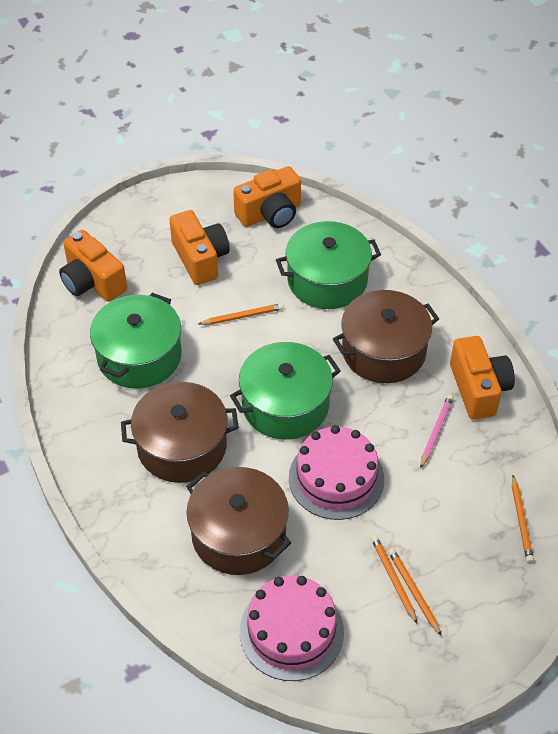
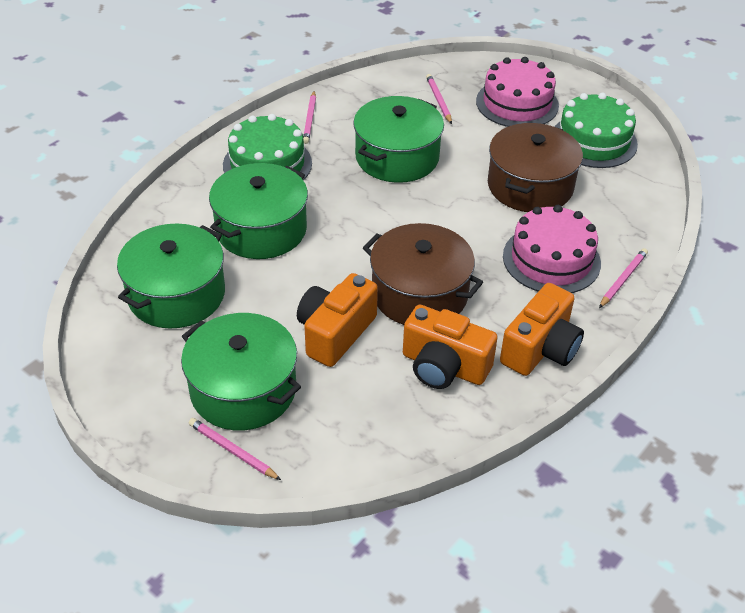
brown pot: [121,382,239,483] [186,467,291,575] [333,290,439,383] = 3 -> [363,223,483,325] [488,123,583,212] = 2
green cake: none = 0 -> [223,114,312,180] [554,93,638,168] = 2
green pot: [90,293,182,389] [230,342,341,440] [276,221,381,309] = 3 -> [117,224,225,329] [181,313,301,430] [209,163,308,259] [353,96,444,183] = 4
orange camera: [59,230,127,302] [169,210,230,285] [233,166,301,228] [450,336,515,420] = 4 -> [297,273,378,367] [403,305,498,389] [500,283,584,376] = 3
orange pencil: [198,303,284,325] [371,535,417,624] [388,548,441,636] [512,475,534,563] = 4 -> none = 0
pink pencil: [420,394,454,469] = 1 -> [188,418,281,480] [303,91,316,144] [426,74,452,124] [599,248,648,308] = 4

